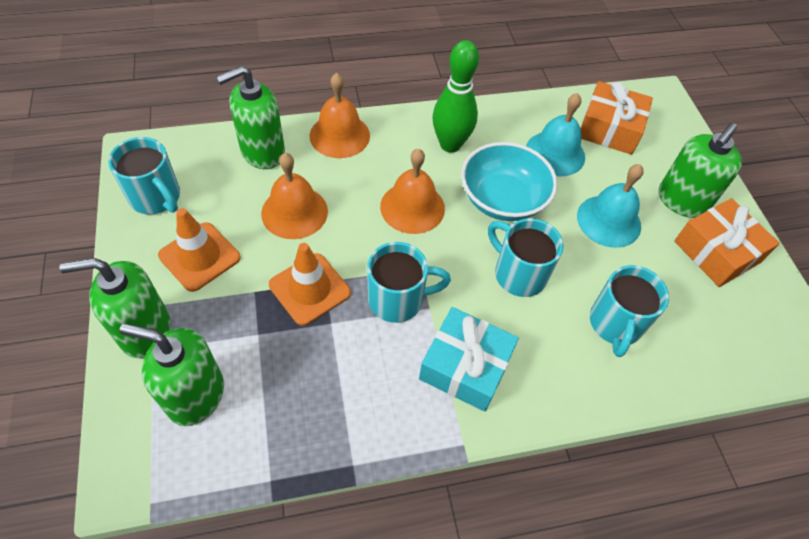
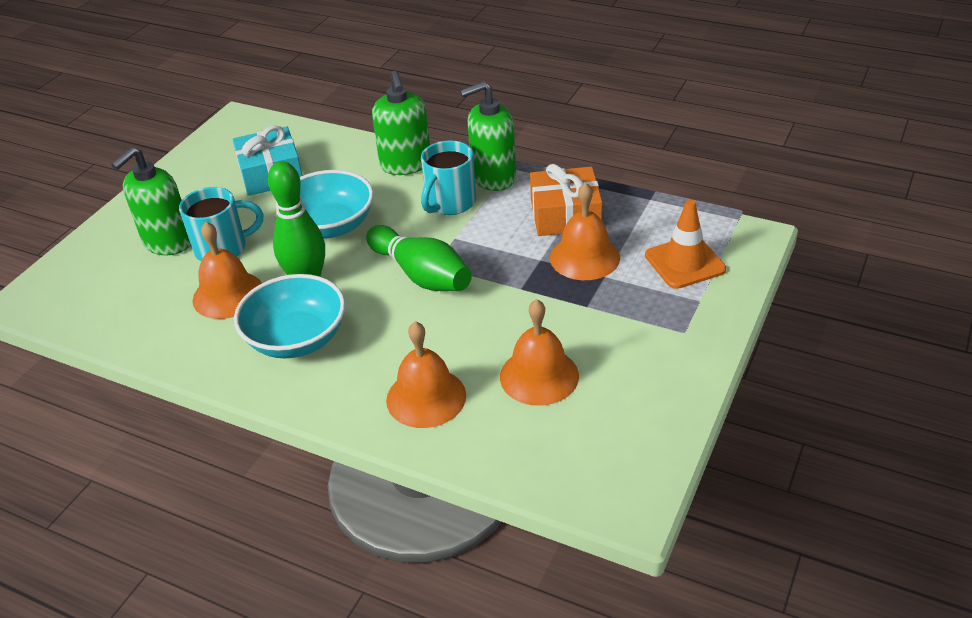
green bowling pin: [433,40,479,153] = 1 -> [268,161,325,276] [366,225,472,291] = 2
green soap dispenser: [60,258,171,358] [120,323,224,426] [216,66,285,169] [659,123,742,218] = 4 -> [111,147,191,255] [372,71,430,175] [460,81,516,191] = 3
orange bell: [261,153,328,239] [310,73,370,158] [380,148,445,234] = 3 -> [193,221,262,319] [386,321,466,428] [500,299,579,406] [550,182,620,280] = 4
orange gift: [581,81,653,155] [674,198,780,287] = 2 -> [530,164,602,236] = 1
orange traffic cone: [158,208,241,292] [269,243,351,326] = 2 -> [645,200,726,289] = 1
turquoise bell: [526,93,585,177] [577,164,644,248] = 2 -> none = 0
turquoise bowl: [461,142,558,221] = 1 -> [234,274,345,358] [276,170,374,239] = 2
turquoise mug: [108,137,180,214] [367,242,451,323] [488,218,564,297] [590,265,669,357] = 4 -> [179,187,263,261] [421,140,476,215] = 2

